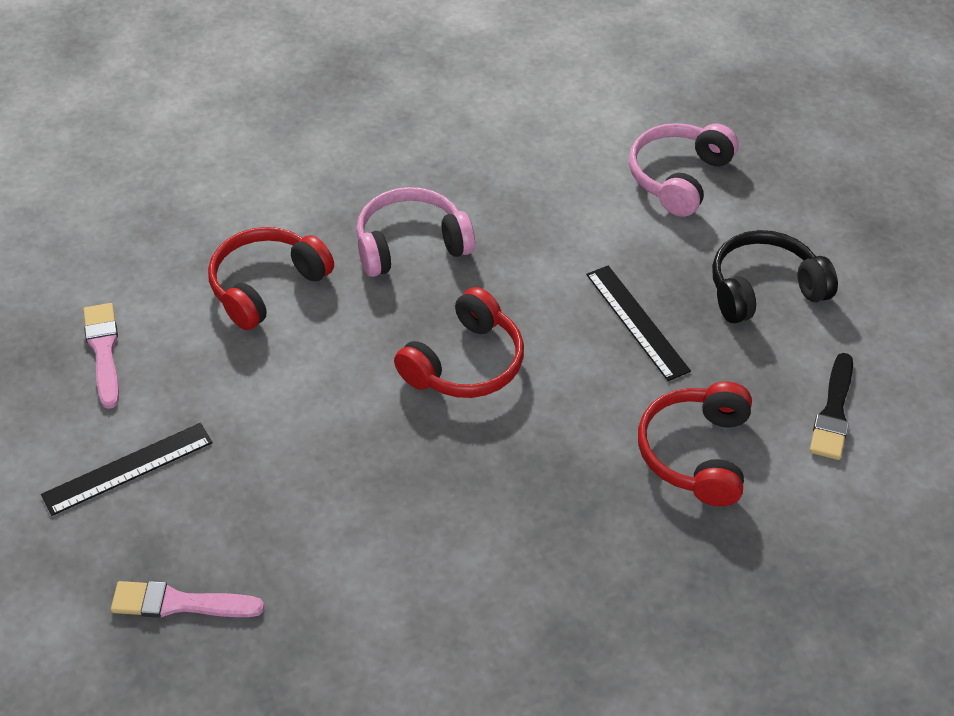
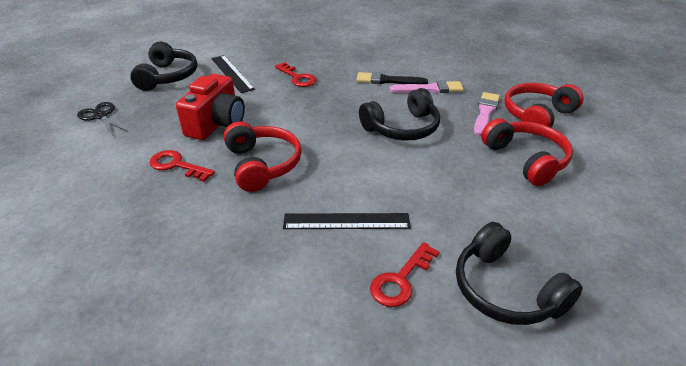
black headphones: [712,230,838,323] = 1 -> [130,42,197,91] [359,88,440,141] [456,222,583,325] = 3
black scissors: none = 0 -> [77,102,127,136] = 1
pink headphones: [356,187,475,277] [629,123,739,217] = 2 -> none = 0
red camera: none = 0 -> [176,74,245,140] = 1
red key: none = 0 -> [150,150,215,182] [275,62,317,87] [370,242,439,307] = 3

